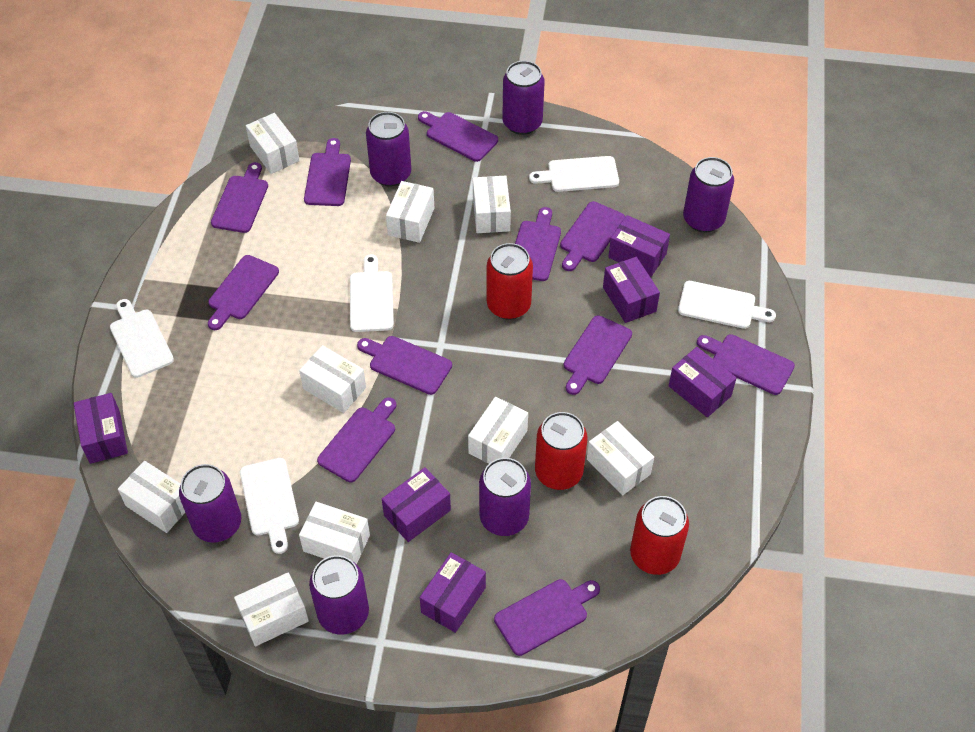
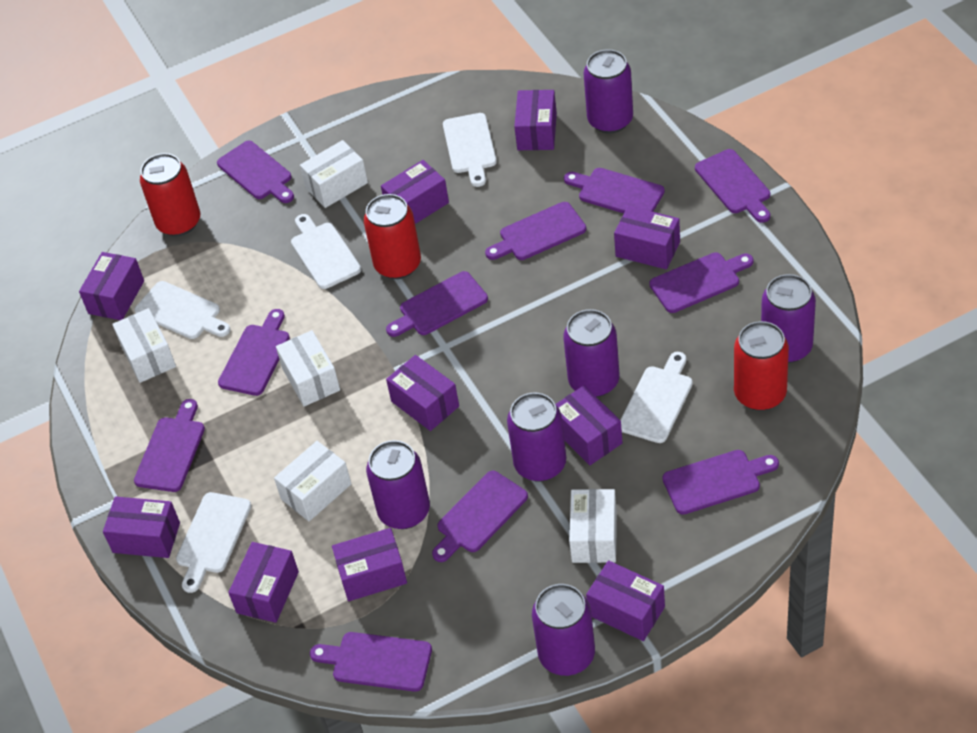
purple box: [74,393,128,464] [382,467,451,542] [420,552,486,633] [603,257,660,323] [608,215,670,277] [669,347,737,417] = 6 -> [79,252,144,320] [103,497,180,558] [228,542,299,623] [332,528,407,601] [381,160,449,224] [386,355,459,431] [514,90,557,150] [556,385,622,465] [586,560,665,641] [614,206,680,269] = 10
white box: [118,461,185,533] [234,572,309,646] [246,113,300,174] [299,345,366,413] [299,502,370,564] [386,181,434,243] [468,397,528,464] [473,176,511,233] [587,421,654,495] = 9 -> [112,308,176,383] [274,441,351,521] [276,330,340,407] [300,140,368,208] [569,489,617,563] = 5

